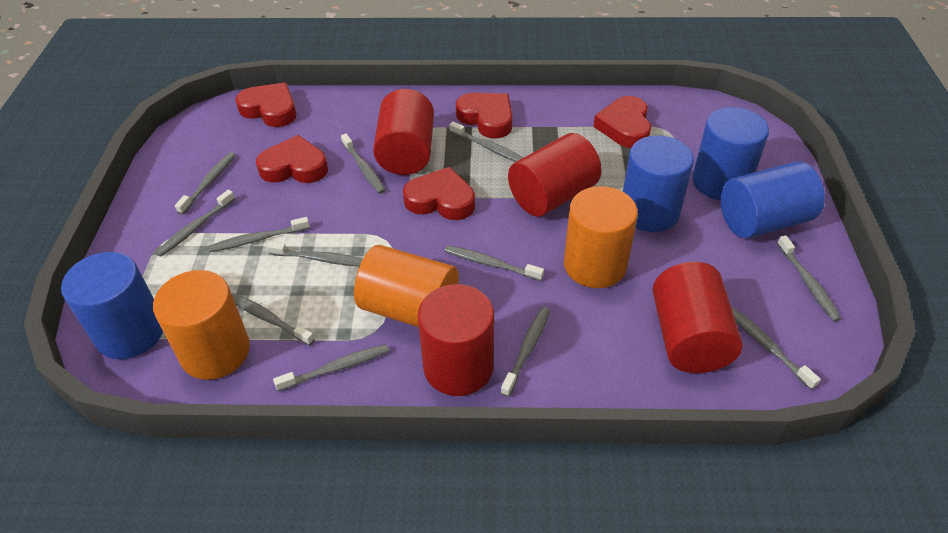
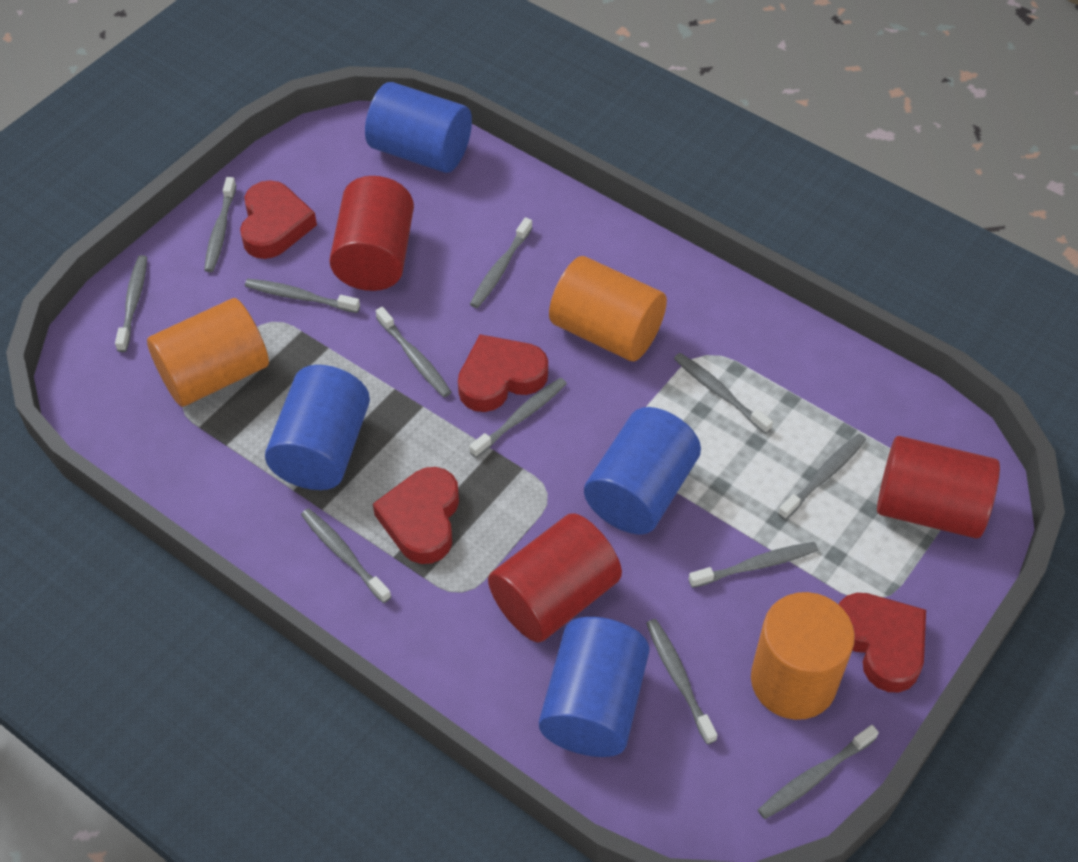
red cylinder: [373,89,434,175] [418,284,494,396] [508,133,602,217] [653,262,743,373] = 4 -> [329,176,414,291] [488,513,622,642] [877,436,1000,539] = 3
red heart: [235,83,296,127] [256,135,328,183] [403,167,475,220] [456,93,512,139] [593,96,651,148] = 5 -> [240,180,317,259] [373,467,459,564] [458,334,548,412] [839,593,926,692] = 4

